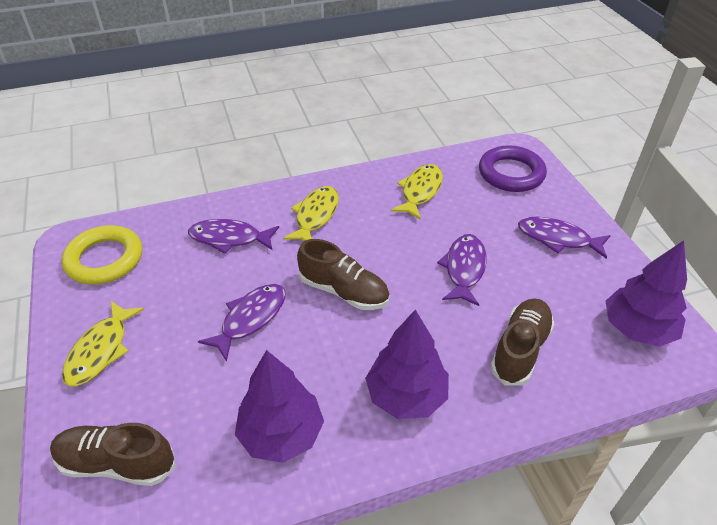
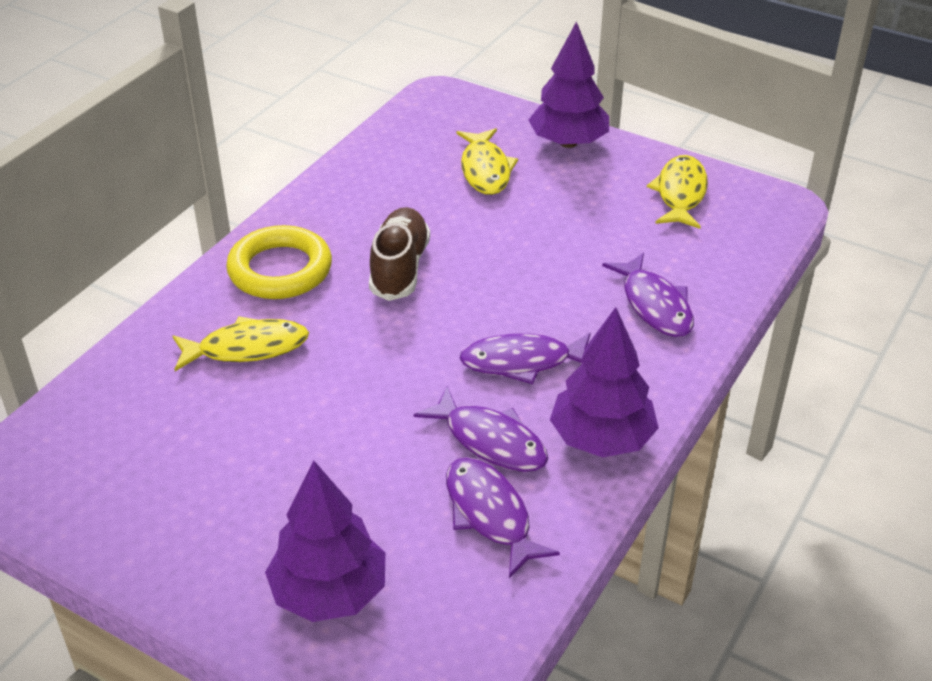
brown shoe: [50,423,176,486] [297,239,390,310] [491,298,554,386] = 3 -> [369,207,430,301] = 1
purple ring: [479,145,547,192] = 1 -> none = 0

